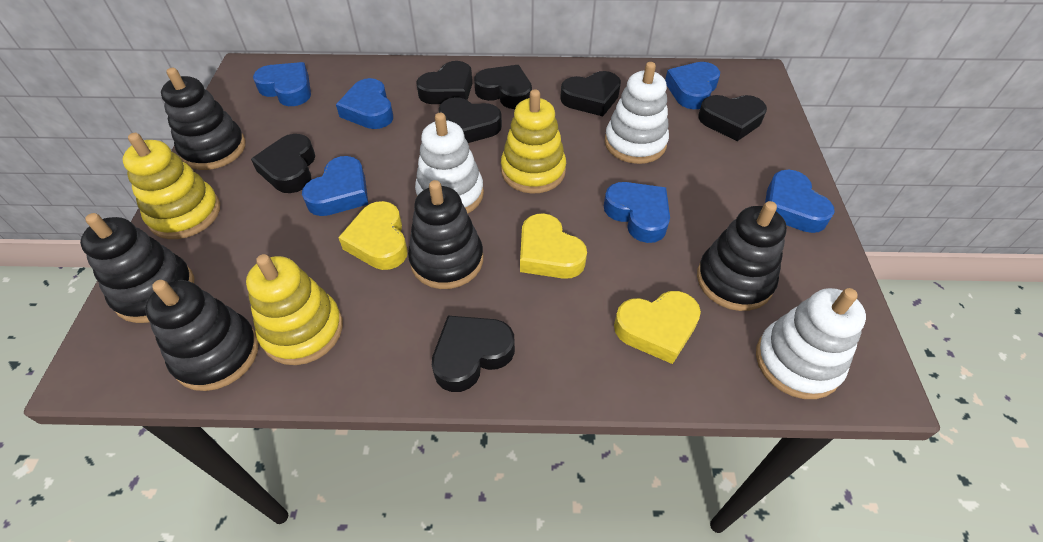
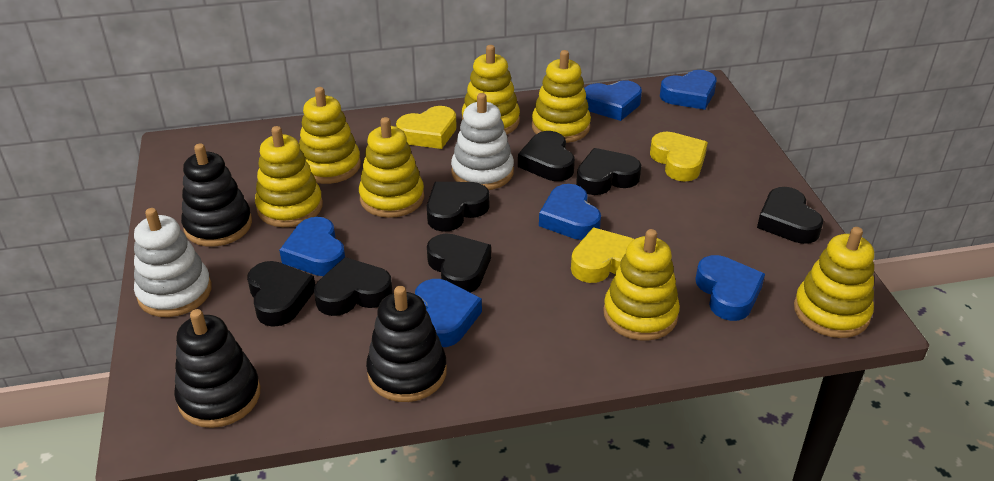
black stacking toy: [80,213,194,323] [145,280,259,391] [161,68,246,170] [408,180,483,289] [697,201,787,311] = 5 -> [174,309,260,428] [181,144,252,247] [366,286,447,402] = 3
white stacking toy: [415,113,484,214] [605,62,669,164] [756,288,866,399] = 3 -> [134,208,212,317] [451,93,514,190] = 2
yellow stacking toy: [122,133,220,239] [246,254,343,365] [501,89,566,194] = 3 -> [255,126,323,227] [299,87,361,184] [359,117,424,218] [462,45,520,134] [532,50,591,143] [603,229,680,341] [794,227,874,338] = 7

